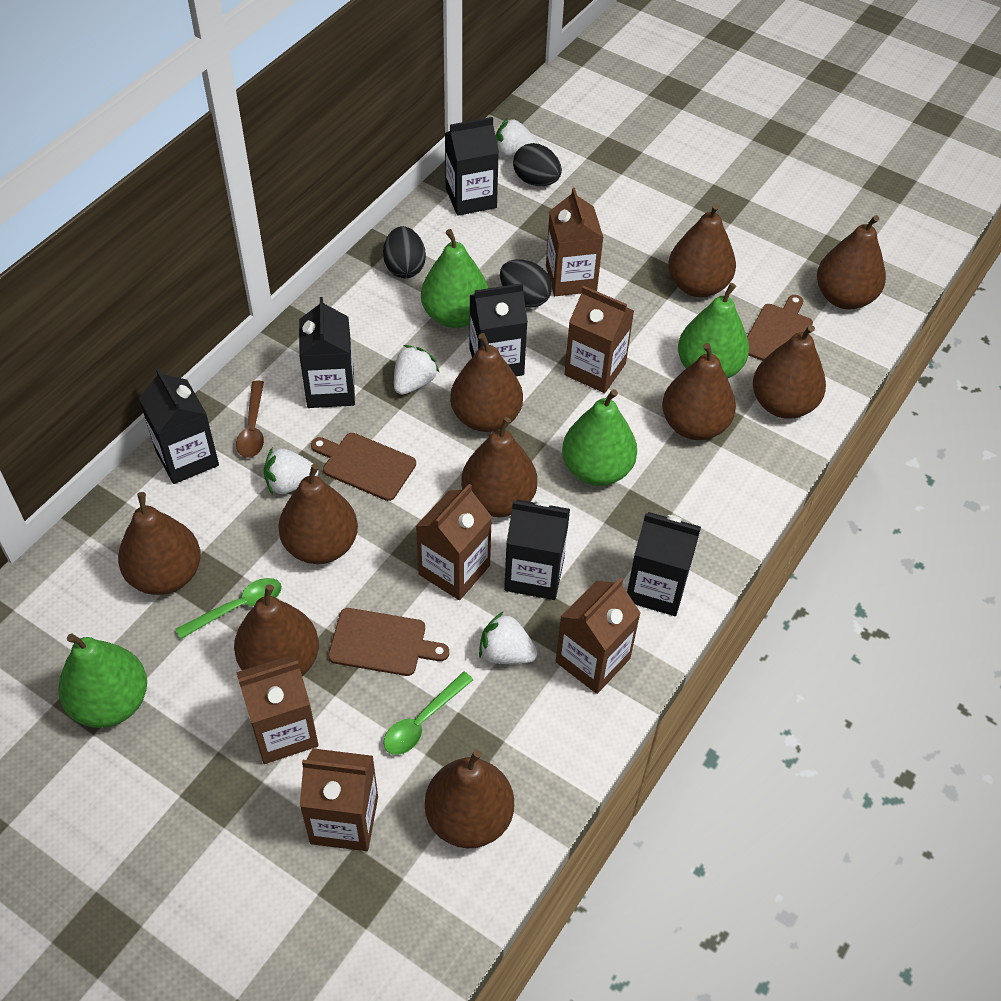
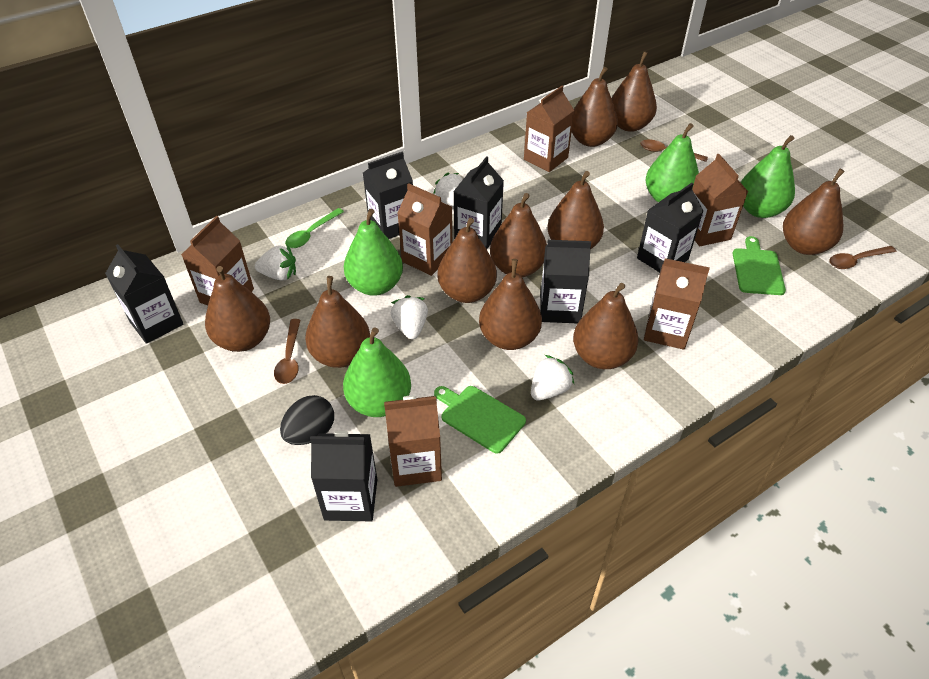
black egg: [383,226,426,278] [500,259,552,308] [513,143,562,186] = 3 -> [280,395,334,445] = 1
brown cutting board: [311,433,416,501] [328,608,449,676] [747,295,813,361] = 3 -> none = 0
brown spoon: [236,381,264,458] = 1 -> [274,319,300,384] [640,140,708,162] [829,246,896,269] = 3
green cutting board: none = 0 -> [434,386,526,454] [733,236,786,295] = 2
green spoon: [176,578,282,639] [383,672,473,755] = 2 -> [285,208,344,248] = 1

